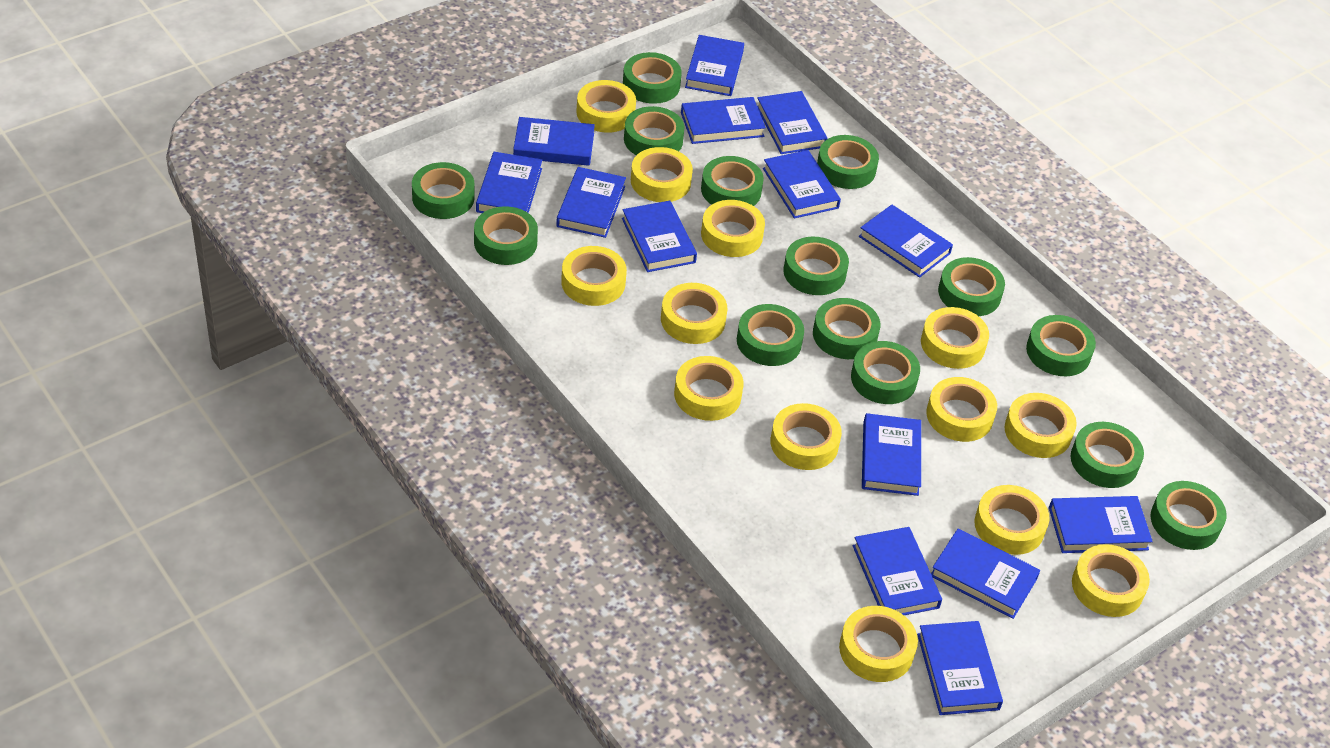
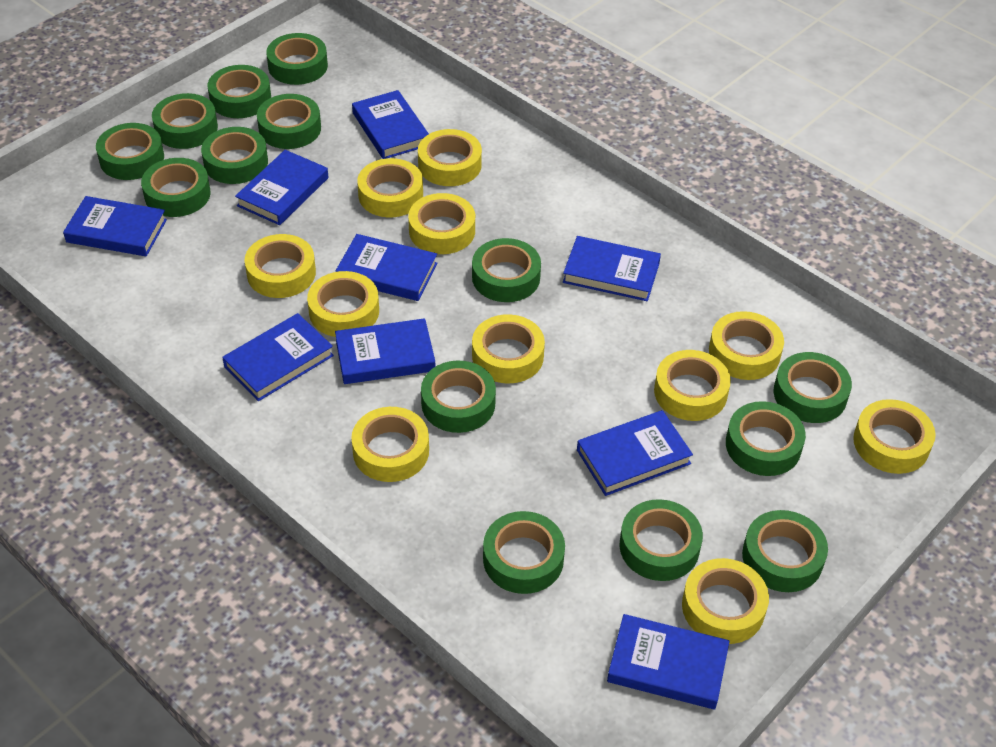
blue book: [476,152,542,213] [513,117,595,166] [556,167,626,238] [622,201,697,272] [681,97,766,144] [685,35,744,96] [757,91,828,154] [763,150,841,219] [853,527,942,615] [859,205,953,278] [862,413,921,496] [917,621,1003,715] [931,529,1040,619] [1049,496,1153,553] = 14 -> [63,196,167,256] [222,313,334,401] [235,150,328,225] [335,318,435,384] [336,234,437,301] [352,90,429,159] [563,236,661,301] [577,410,693,496] [607,614,730,709] = 9
yellow tape: [561,246,627,306] [576,80,636,133] [631,147,693,202] [661,283,727,344] [674,356,744,421] [701,200,765,257] [770,403,842,470] [839,606,918,682] [921,307,989,369] [926,377,997,442] [975,485,1050,555] [1005,393,1077,458] [1072,544,1150,617] = 13 -> [245,234,316,298] [307,271,379,337] [351,407,429,482] [357,158,423,217] [408,193,475,254] [418,129,482,186] [472,314,545,383] [654,350,731,421] [682,558,769,644] [709,311,784,380] [853,399,936,474] = 11

